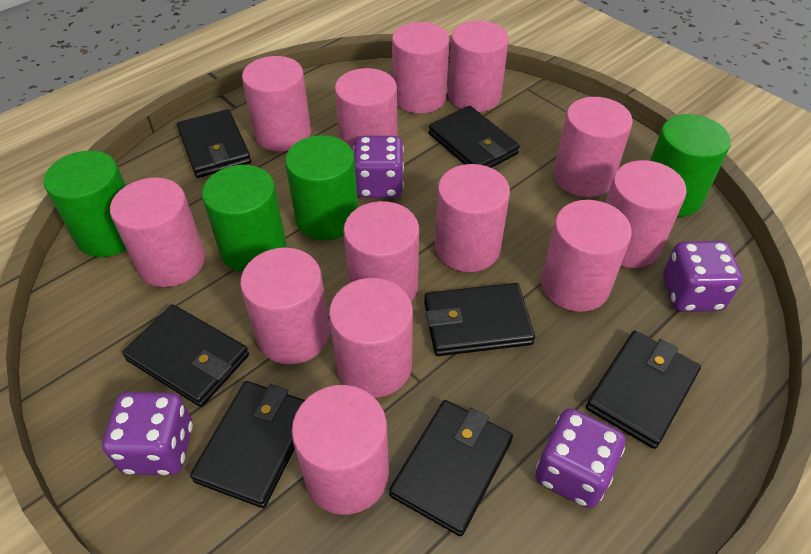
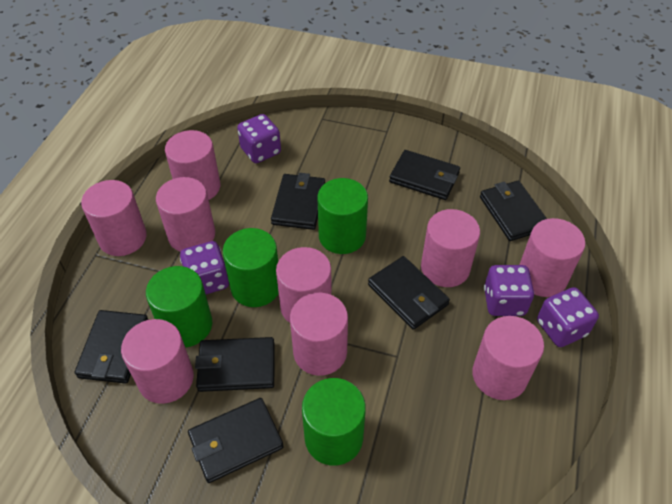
pink cylinder: [110,178,205,287] [240,247,330,365] [242,56,311,152] [292,385,389,515] [329,278,413,398] [335,68,398,152] [343,201,419,301] [392,22,450,114] [435,164,510,272] [448,21,509,112] [541,200,632,312] [553,97,633,197] [605,160,687,268] = 13 -> [81,180,147,256] [121,319,194,404] [156,177,215,252] [165,130,220,200] [276,247,332,323] [290,293,348,376] [421,209,480,287] [472,316,544,400] [519,218,585,297] = 9

